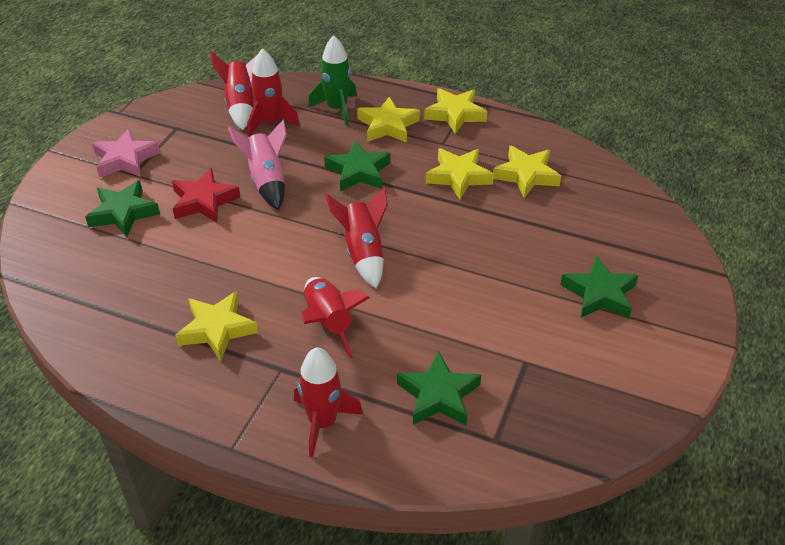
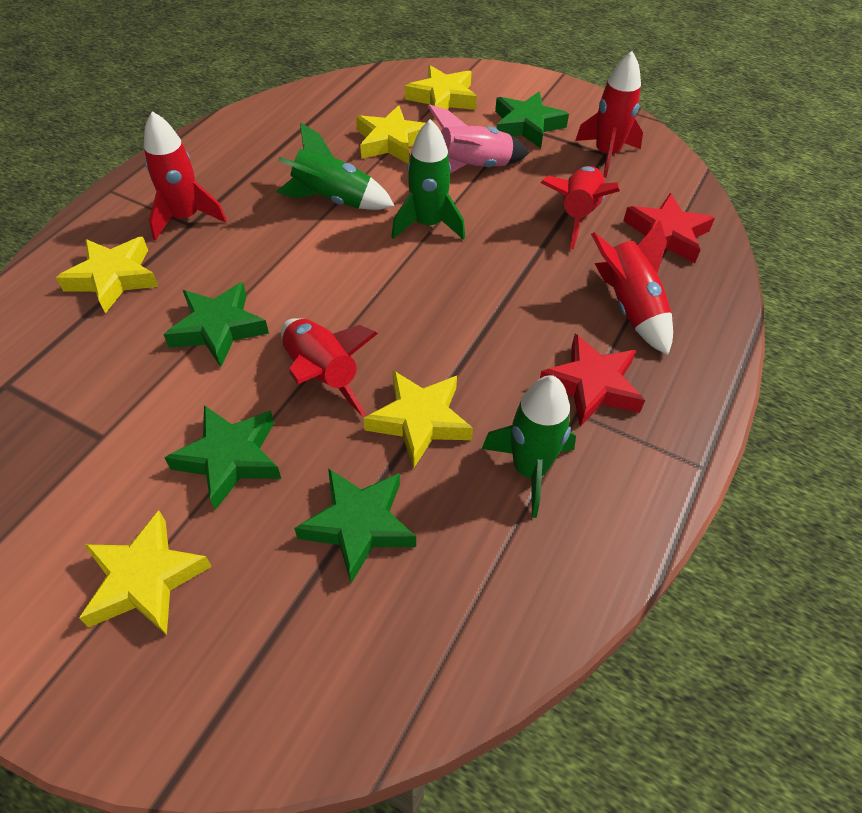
green rocket: [308,36,357,126] = 1 -> [277,122,395,210] [392,119,465,240] [482,375,576,518] = 3
pink star: [92,128,160,178] = 1 -> none = 0
red star: [172,168,240,223] = 1 -> [540,334,645,427] [623,193,715,263] = 2

